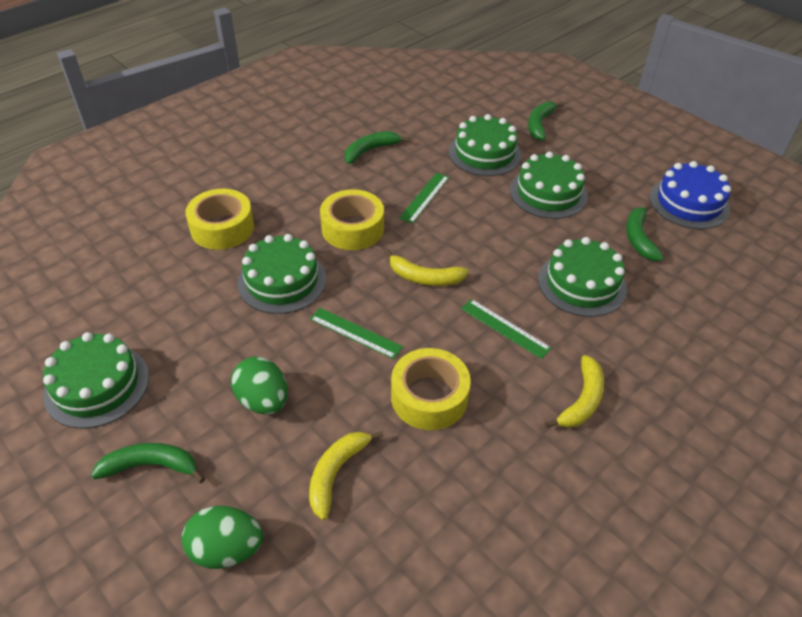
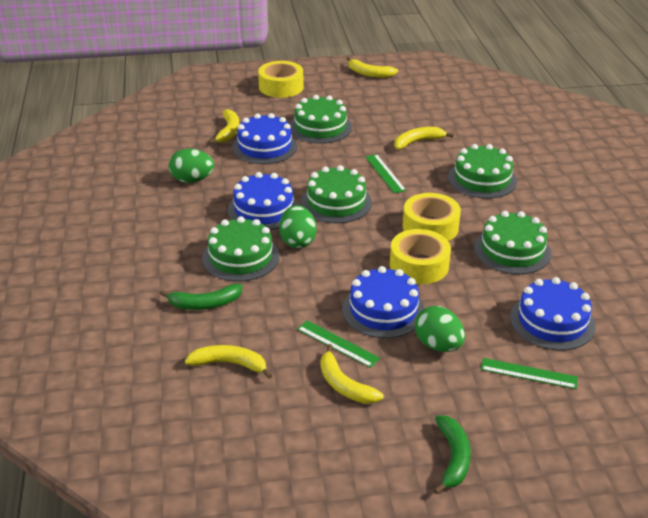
blue cake: [649,161,731,229] = 1 -> [228,172,299,230] [232,113,297,164] [342,266,425,338] [510,277,596,350] = 4
green banana: [91,443,205,483] [345,131,410,164] [528,102,564,140] [626,203,664,261] = 4 -> [160,284,242,310] [433,415,471,495] = 2
green egg: [182,506,263,569] [231,357,288,414] = 2 -> [169,148,214,183] [279,205,317,248] [415,306,465,352] = 3
yellow banana: [309,431,384,520] [385,249,469,286] [545,355,604,428] = 3 -> [185,345,272,379] [208,109,239,144] [320,344,384,404] [347,57,398,78] [394,127,454,149] = 5

